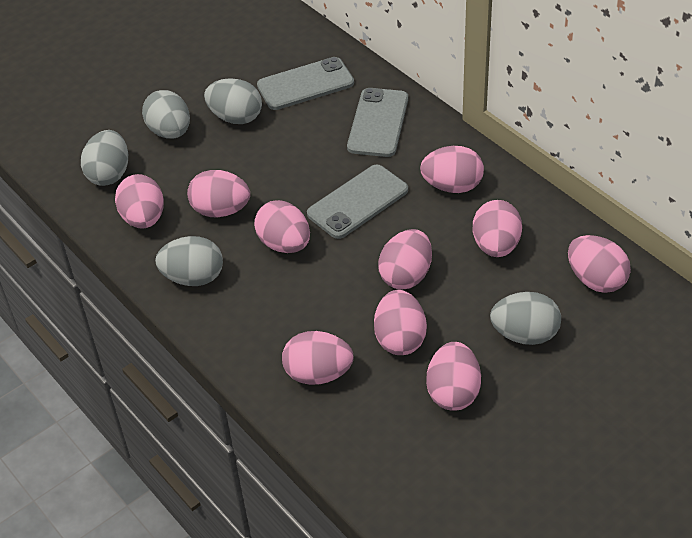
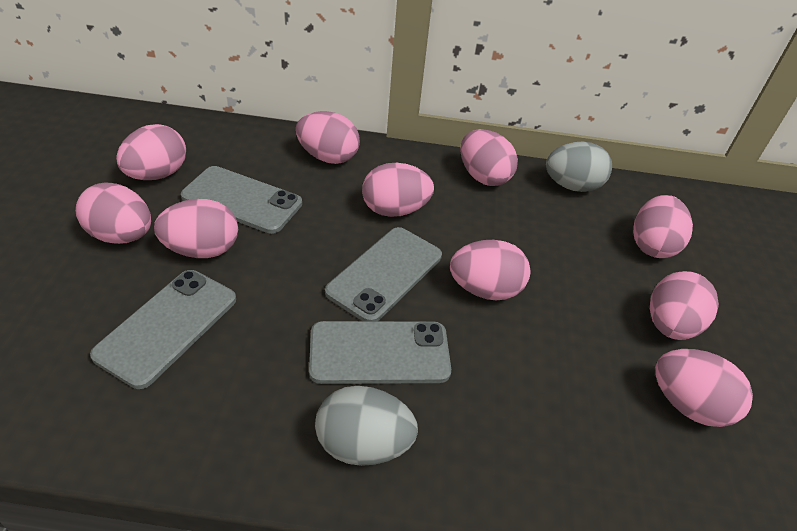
grey egg: [81,130,128,186] [142,90,190,139] [155,236,223,286] [204,78,262,124] [490,292,561,345] = 5 -> [315,386,418,466] [546,141,612,192] = 2
grey phone: [257,57,354,110] [307,164,408,239] [347,88,408,157] = 3 -> [90,270,236,389] [181,166,302,234] [309,321,451,384] [325,227,442,321] = 4

